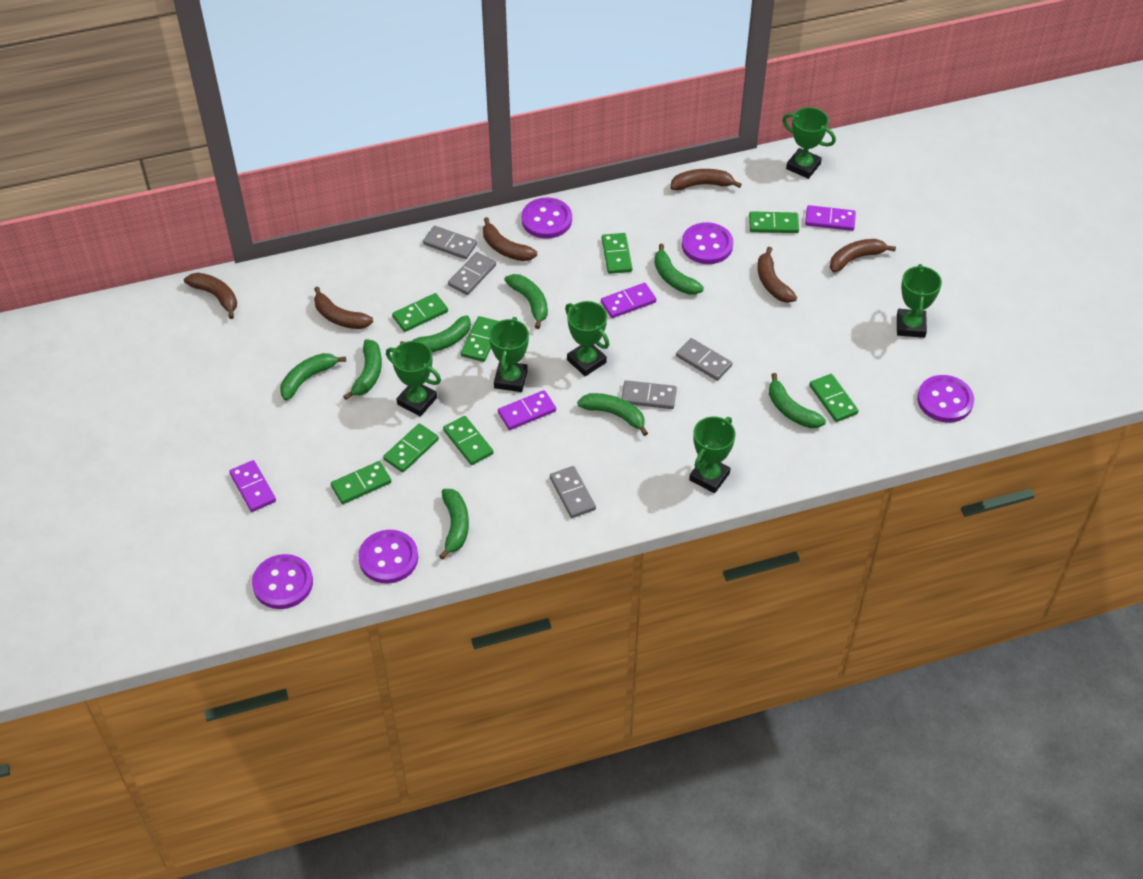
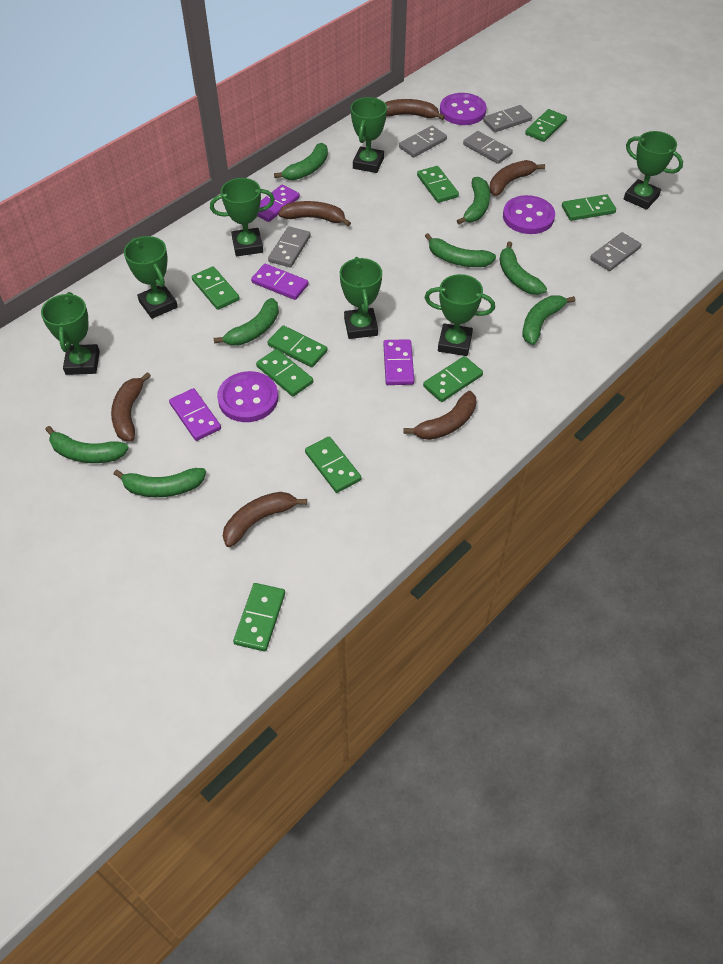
green domino: [331,461,392,504] [383,423,439,472] [392,293,448,332] [443,416,494,465] [461,316,499,362] [602,233,632,274] [749,211,799,233] [809,374,859,422] = 8 -> [192,266,240,310] [233,583,285,651] [256,349,313,397] [268,325,327,367] [305,437,361,493] [417,166,459,203] [423,356,483,402] [525,109,567,142] [562,194,616,221] = 9
green trophy: [386,341,441,417] [489,317,529,392] [565,301,609,376] [689,417,736,493] [782,107,836,179] [897,264,942,338] = 6 -> [41,292,100,375] [124,236,178,319] [210,178,275,256] [340,257,382,339] [351,97,387,173] [425,274,495,356] [624,131,683,210] = 7
purple button: [252,554,313,609] [358,530,418,584] [521,197,572,239] [682,222,733,264] [917,375,974,423] = 5 -> [217,371,278,422] [440,93,487,125] [503,195,555,234] = 3

